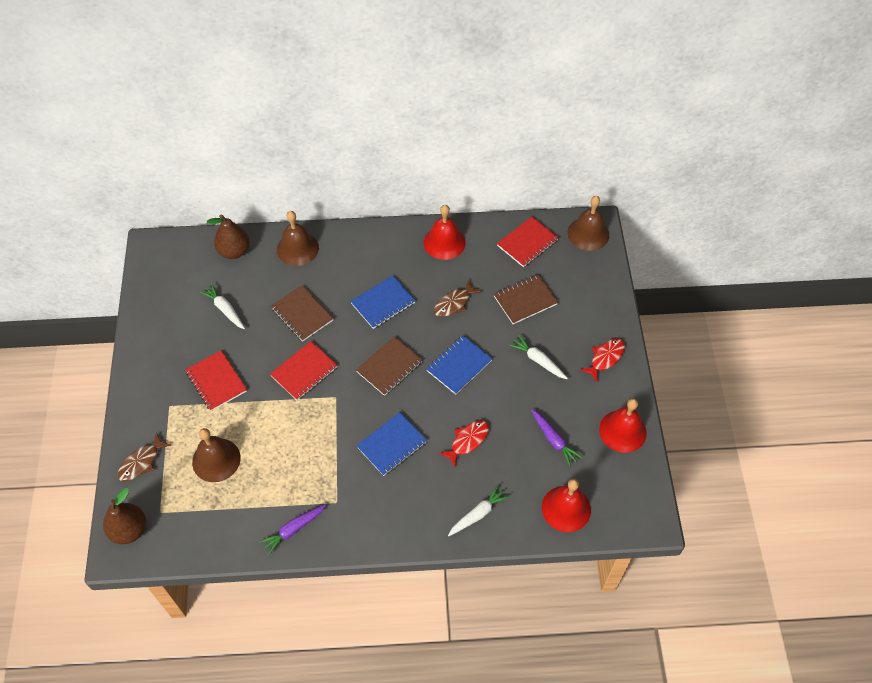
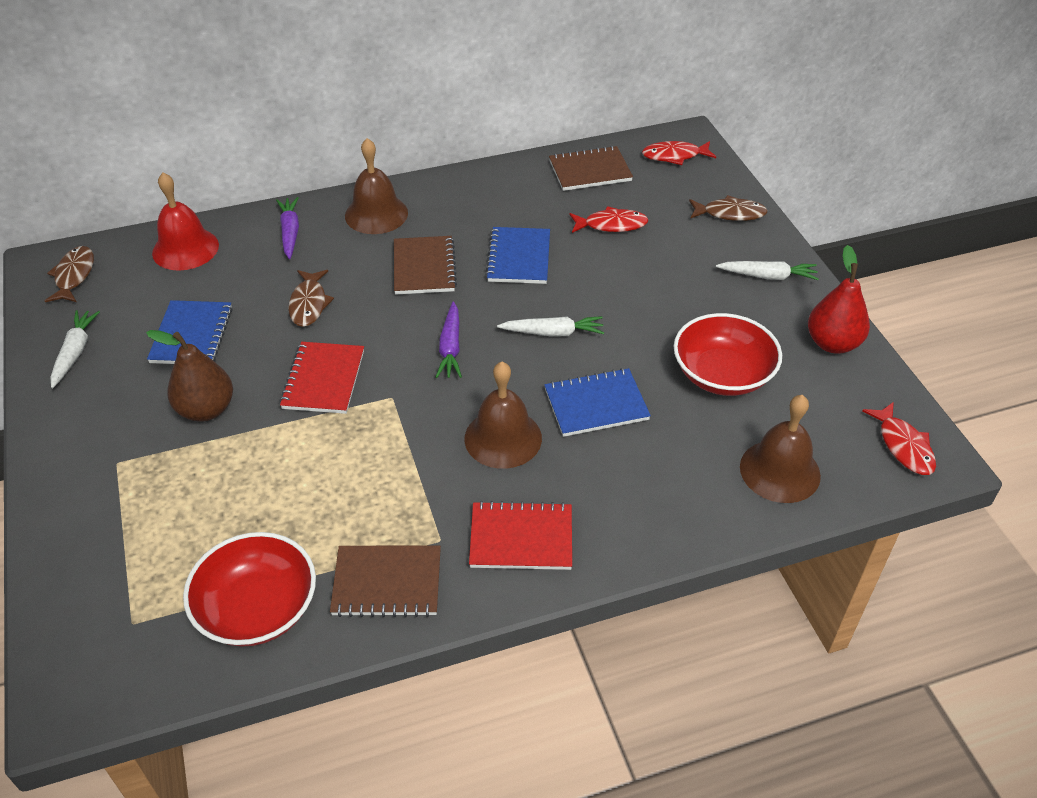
brown fish: [118,432,171,481] [434,280,482,317] = 2 -> [45,246,94,302] [288,270,334,327] [689,195,768,221] = 3
brown pear: [103,488,146,544] [207,214,250,259] = 2 -> [146,330,233,422] = 1
red bell: [424,205,466,260] [542,479,591,532] [599,398,647,453] = 3 -> [152,172,219,271] = 1
red bowl: none = 0 -> [183,532,316,647] [674,313,782,396] = 2
red fish: [439,420,489,467] [581,339,625,382] = 2 -> [569,206,649,233] [642,141,716,165] [862,402,936,475] = 3
red notebook: [185,351,247,411] [270,341,338,400] [497,216,559,267] = 3 -> [280,342,364,414] [469,501,572,570] = 2
red pear: none = 0 -> [808,245,870,354] = 1

